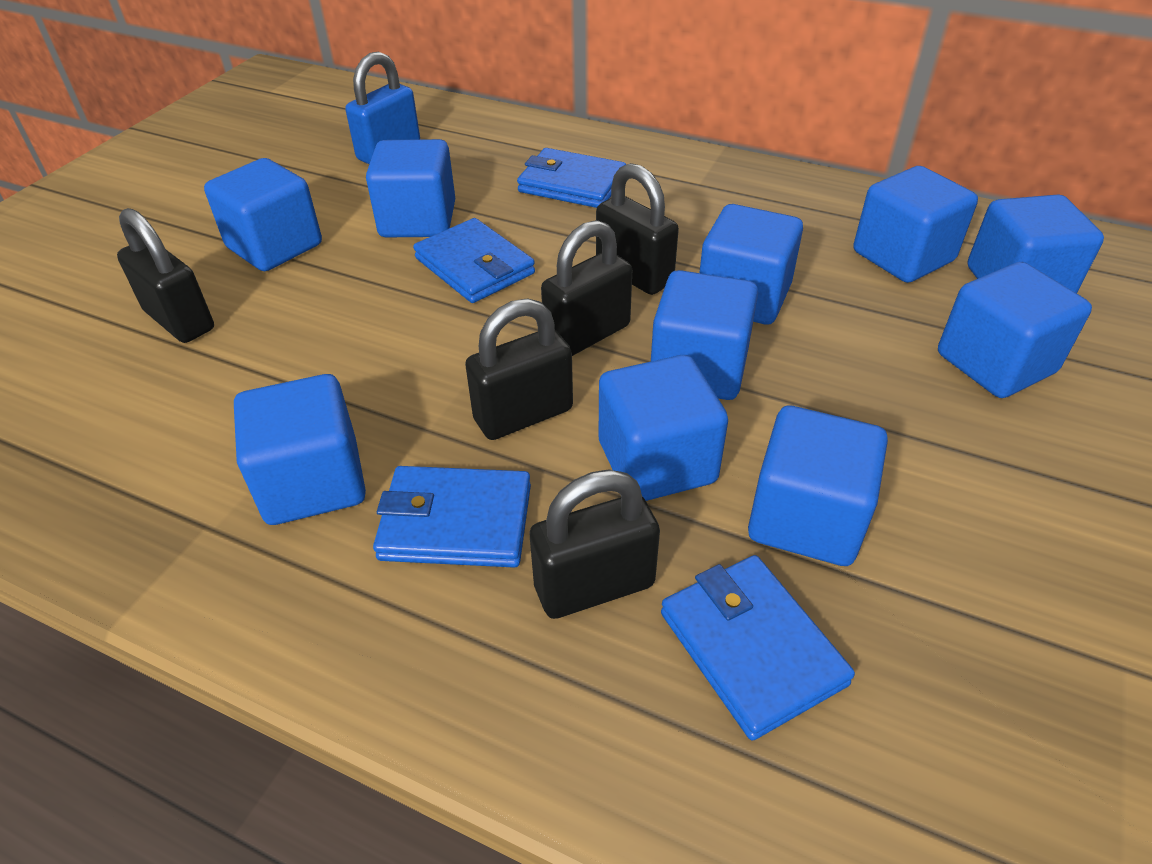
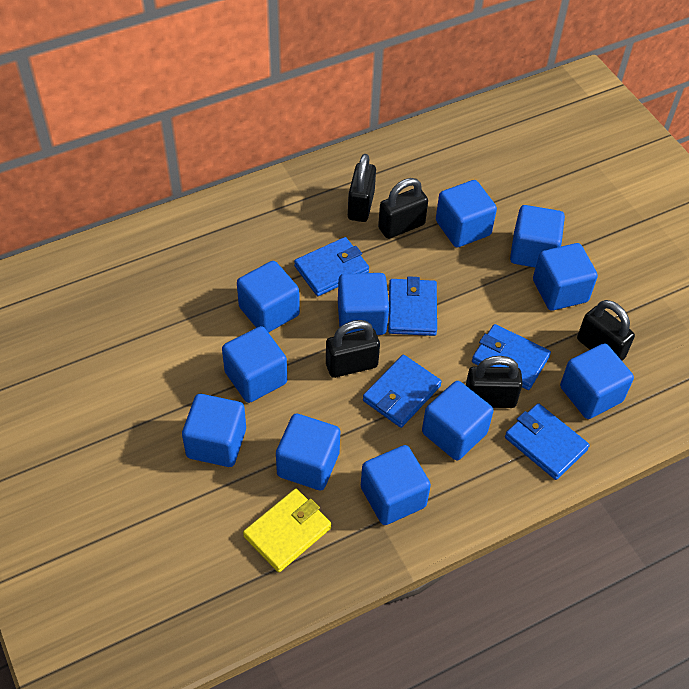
blue cube: [204,158,322,271] [234,374,366,525] [366,139,455,237] [599,355,728,501] [651,270,758,400] [699,204,803,325] [748,406,888,566] [854,166,978,283] [938,262,1092,398] [968,194,1104,293] = 10 -> [182,394,246,467] [222,326,287,403] [237,261,300,333] [276,414,340,490] [338,273,389,335] [361,445,431,525] [422,381,494,460] [436,180,497,247] [510,205,565,267] [533,243,598,311] [560,343,634,419] = 11
blue padlock: [345,52,420,164] = 1 -> none = 0
blue wallet: [373,466,531,568] [413,218,535,303] [517,148,626,208] [661,555,855,741] = 4 -> [294,237,369,296] [363,355,442,428] [388,276,437,336] [472,324,551,390] [505,403,590,480] = 5
yellow wallet: none = 0 -> [243,489,332,572] = 1

